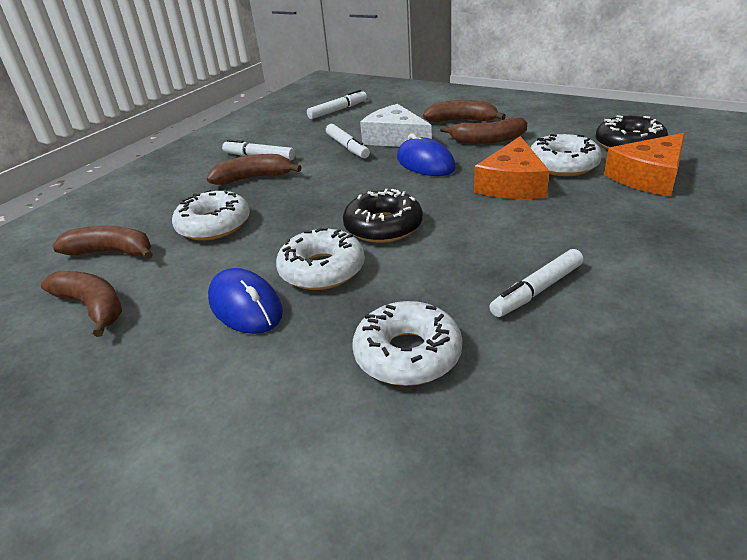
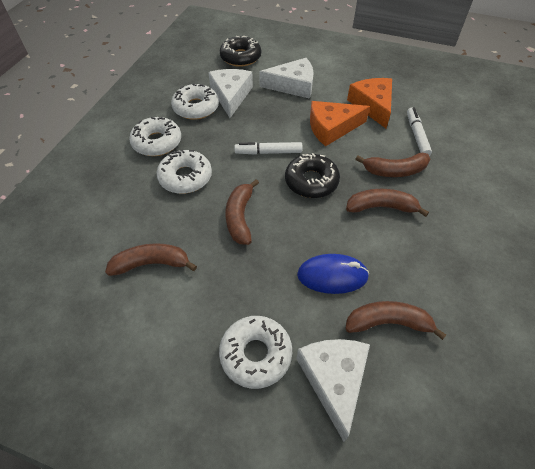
blue mouse: [208,268,283,334] [397,134,456,176] = 2 -> [297,254,369,294] = 1
white cheese: [360,104,432,147] = 1 -> [208,69,253,118] [259,58,314,99] [296,339,370,442] = 3
white marker: [222,139,295,161] [307,89,367,119] [326,124,370,158] [489,249,583,317] = 4 -> [234,142,303,155] [407,107,432,156] = 2

